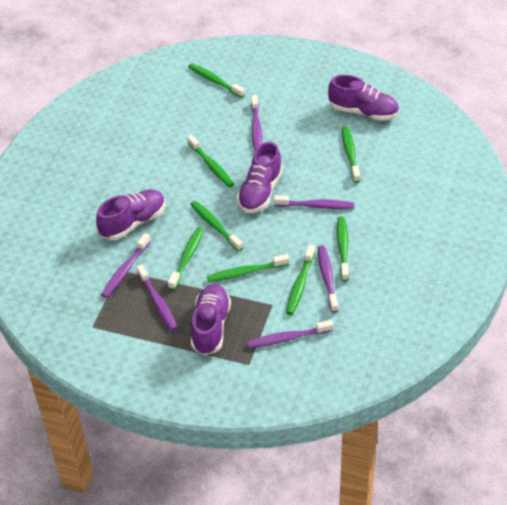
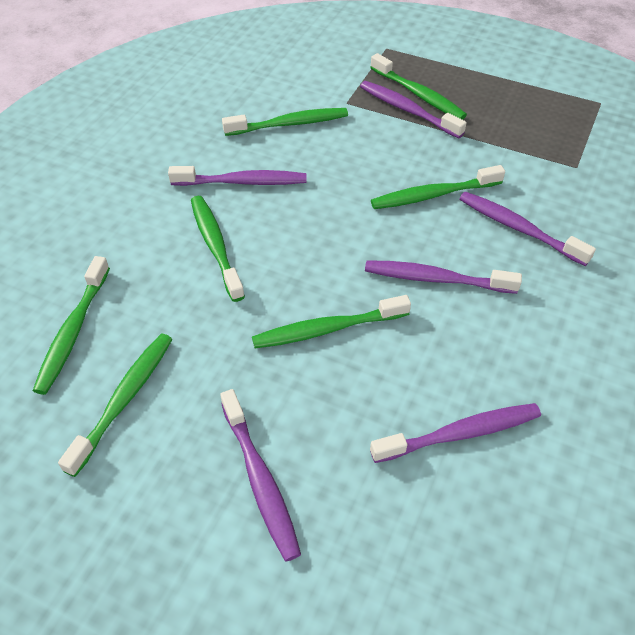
green toothbrush: [168,227,204,290] [187,135,234,187] [188,63,245,98] [190,201,243,252] [207,254,289,282] [286,245,315,315] [337,216,349,281] [342,126,360,183] = 8 -> [33,256,110,395] [58,334,172,477] [191,196,245,302] [222,108,348,136] [252,295,411,349] [370,53,467,120] [371,165,505,209] = 7
purple shoe: [96,189,165,240] [191,284,231,355] [237,142,283,213] [328,75,399,121] = 4 -> none = 0

